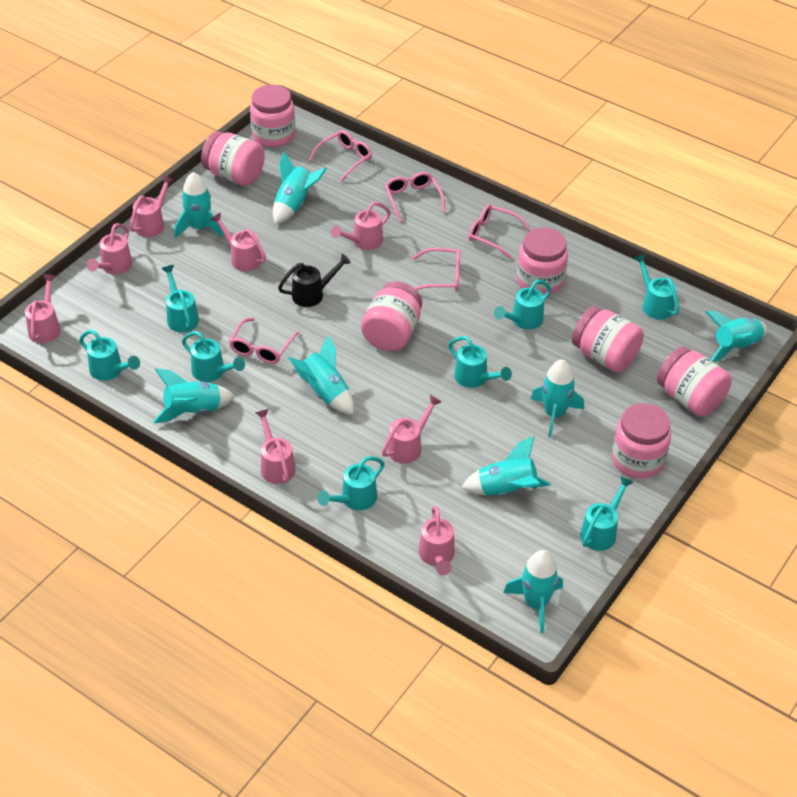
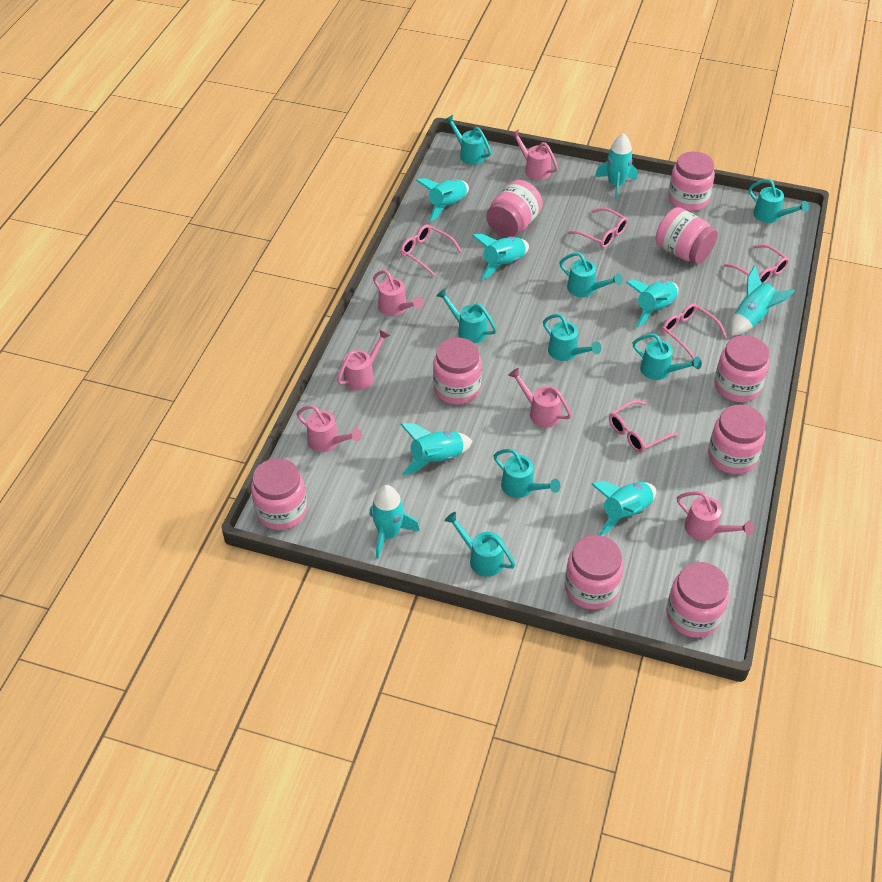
black watering can: [278,254,351,307] = 1 -> none = 0
pink jar: [201,131,265,186] [250,85,295,147] [361,281,422,351] [517,228,568,295] [572,306,644,372] [612,403,671,478] [657,346,732,417] = 7 -> [251,458,307,530] [433,337,482,405] [486,180,543,238] [565,535,624,610] [656,207,718,264] [666,562,729,638] [668,151,715,211] [708,405,766,474] [714,335,769,402] = 9
pink watering can: [25,274,61,343] [86,223,132,274] [130,175,174,237] [210,212,266,271] [255,409,296,484] [331,202,391,250] [382,395,442,463] [418,506,455,575] = 8 -> [296,405,362,452] [337,329,390,391] [373,270,424,316] [508,368,572,427] [510,129,558,180] [677,491,754,541] = 6

